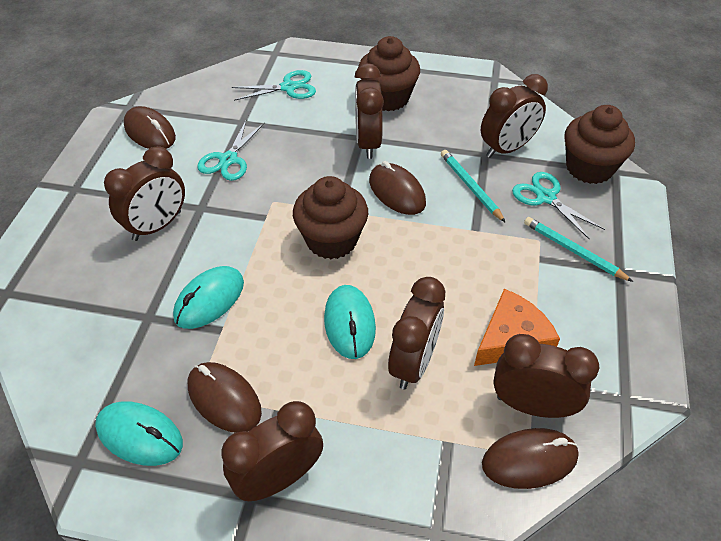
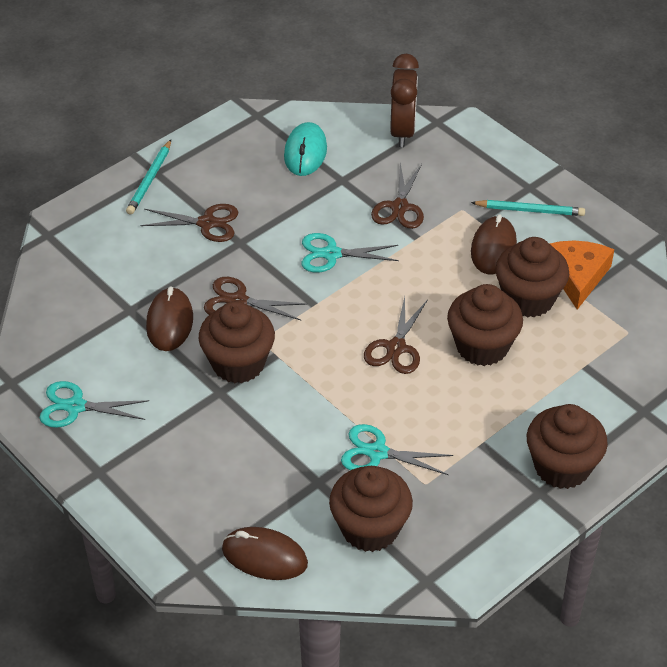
brown clock: [104,146,185,241] [221,401,323,501] [354,63,384,159] [388,277,445,389] [481,74,548,158] [493,334,599,418] = 6 -> [390,54,419,147] = 1
brown cupcake: [293,176,368,259] [358,36,420,111] [565,105,635,184] = 3 -> [199,301,275,383] [329,466,413,552] [447,284,523,366] [495,237,569,317] [527,404,608,489] = 5
brown mouse: [124,106,176,149] [188,362,262,433] [369,161,426,215] [482,428,579,489] = 4 -> [146,287,193,351] [222,527,308,580] [471,214,517,274] = 3
brown scissors: none = 0 -> [140,204,238,242] [204,277,308,321] [364,297,428,374] [371,163,424,229] = 4
turquoise mouse: [95,401,183,466] [173,266,244,329] [324,285,376,359] = 3 -> [284,122,327,176] = 1

